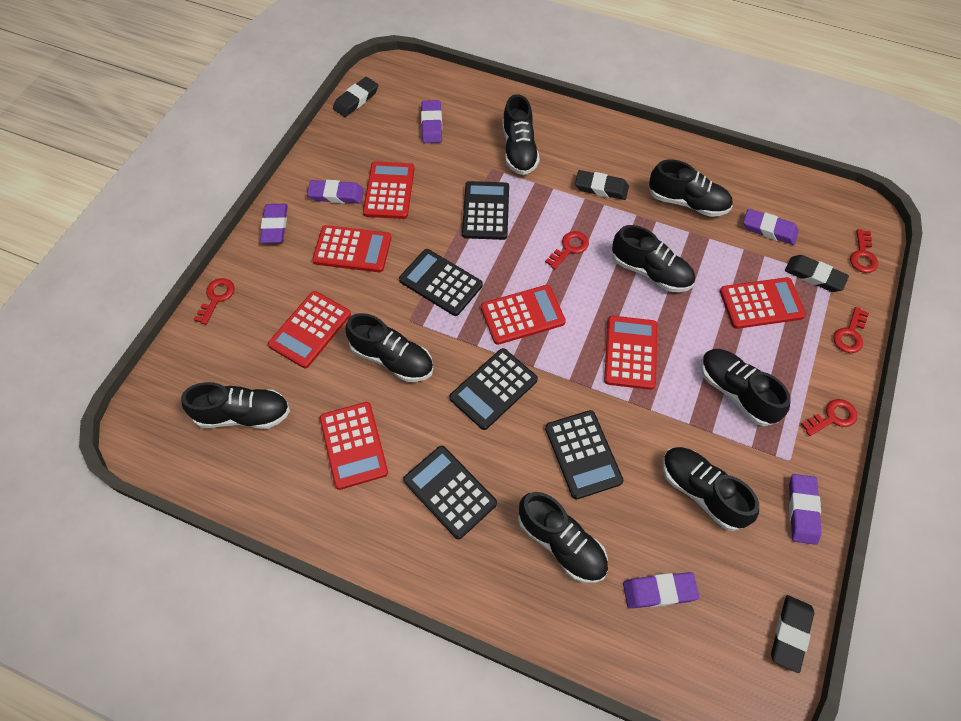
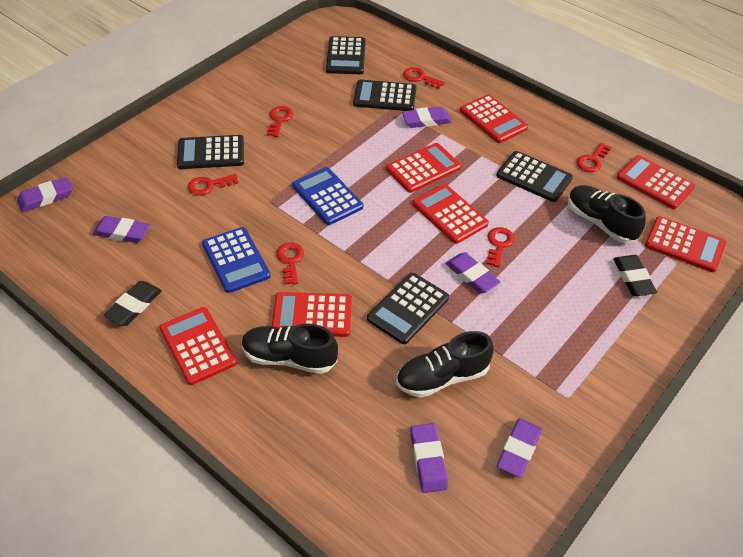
black eraser: [333,77,378,117] [575,170,629,200] [771,595,814,673] [785,255,849,292] = 4 -> [103,281,162,326] [613,255,657,296] = 2
black shoe: [181,382,290,429] [345,313,433,382] [502,94,540,175] [518,492,608,583] [612,225,695,292] [648,159,733,217] [663,447,759,531] [701,349,791,426] = 8 -> [242,323,338,374] [396,331,494,397] [568,185,646,243] = 3
blue calculator: none = 0 -> [202,227,271,293] [292,167,363,225] = 2
red key: [194,278,234,325] [545,231,589,269] [801,399,857,436] [833,307,869,353] [850,229,878,273] = 5 -> [188,174,238,195] [267,106,293,137] [276,243,304,285] [403,67,444,89] [487,227,515,267] [576,143,611,172] = 6

